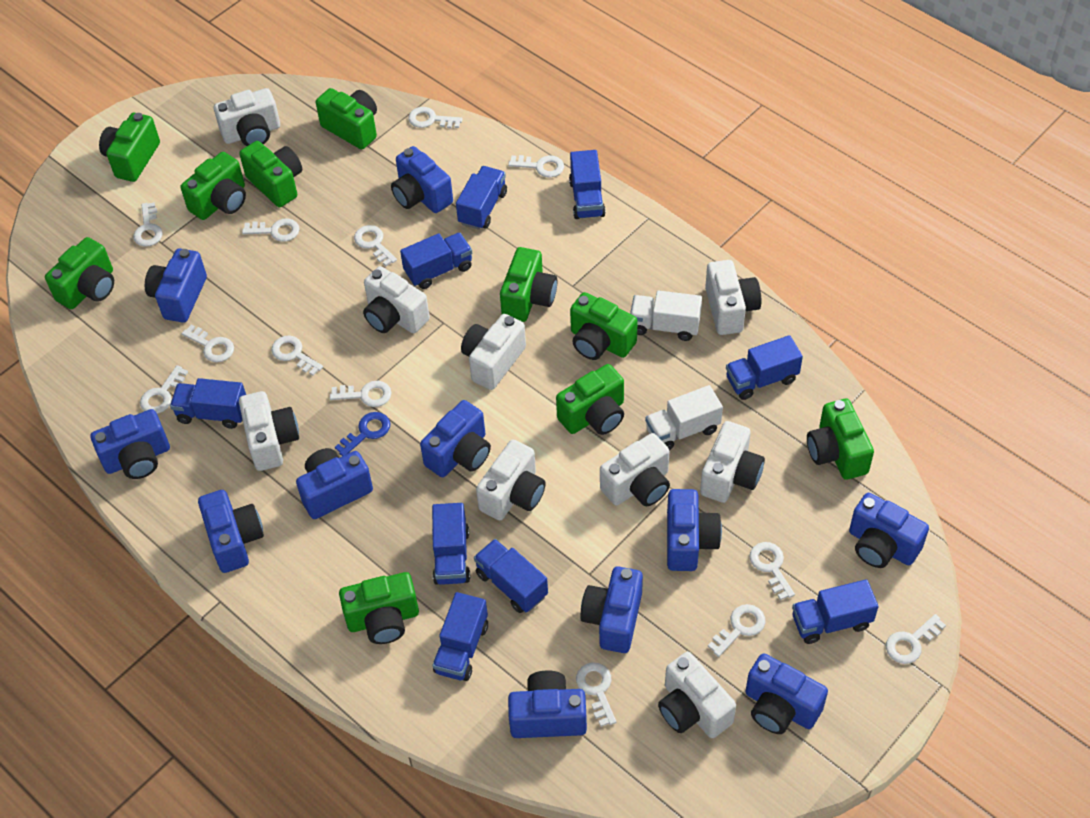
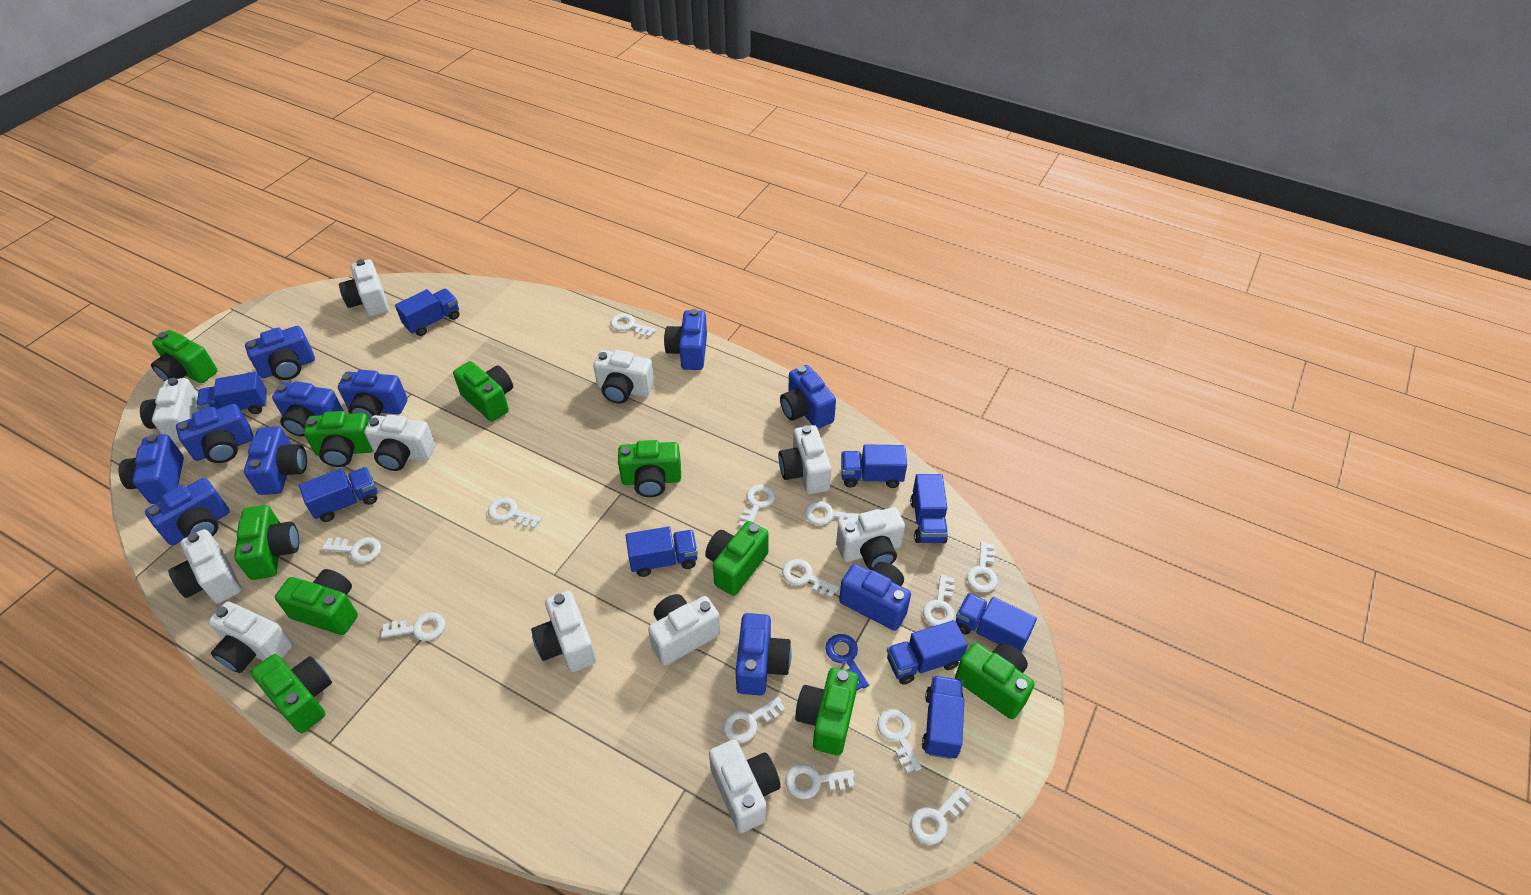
white camera: [214,88,280,146] [239,391,299,471] [363,266,430,333] [461,314,526,390] [476,440,546,520] [600,433,670,506] [658,652,736,738] [700,421,765,503] [705,260,761,335] = 9 -> [140,378,200,443] [168,529,241,604] [208,602,293,673] [339,259,389,317] [364,414,436,471] [531,591,596,672] [593,350,654,404] [648,594,721,666] [709,740,781,833] [778,425,831,494] [836,507,905,570] = 11
white truck: [630,290,702,341] [645,385,723,450] = 2 -> none = 0

